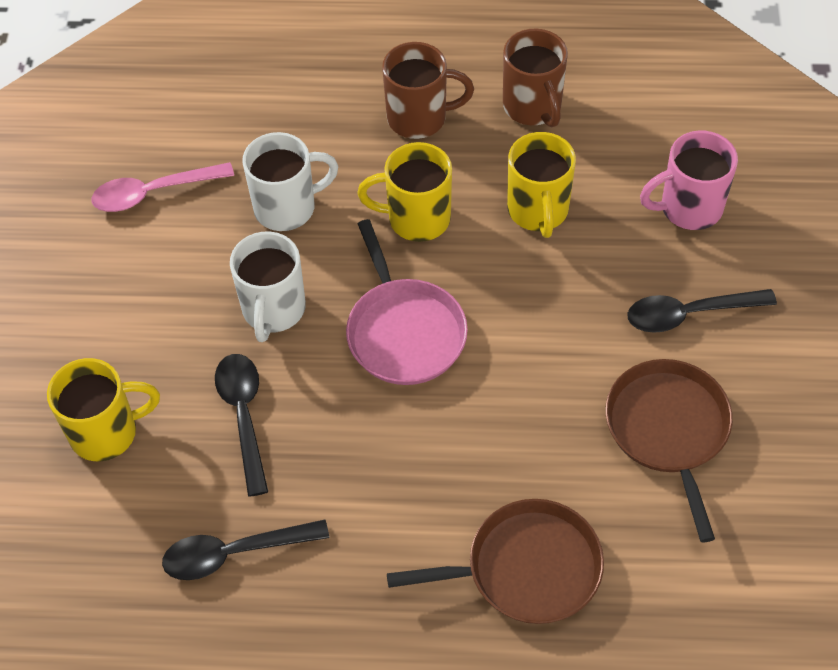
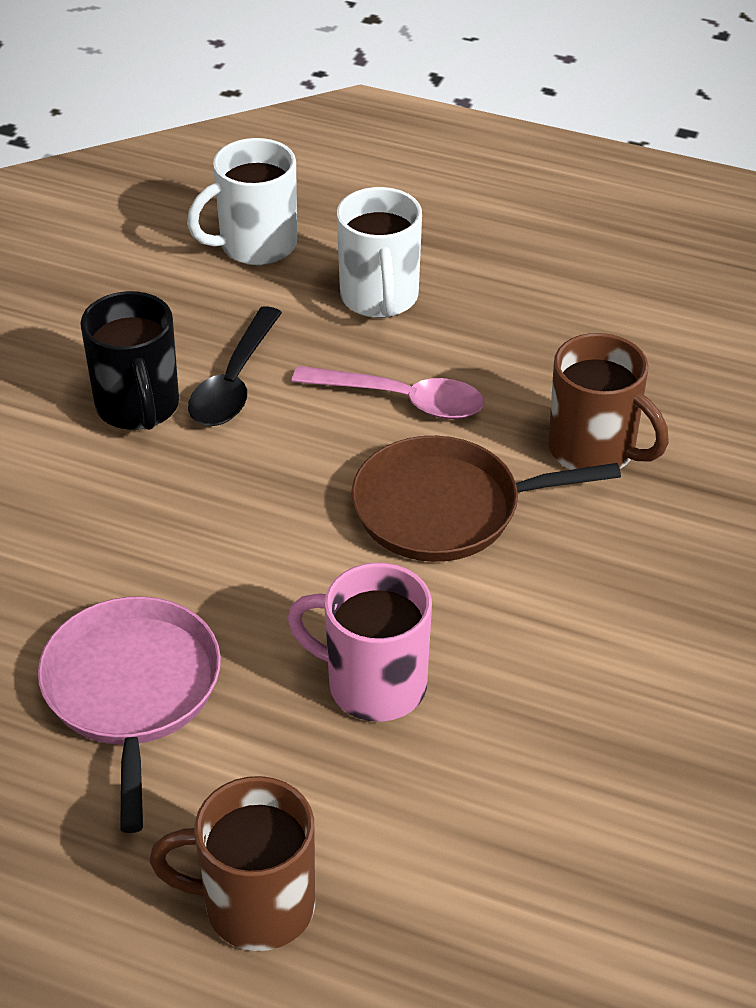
black mug: none = 0 -> [80,291,179,430] = 1
black spoon: [162,519,329,580] [215,354,268,497] [627,289,777,333] = 3 -> [188,306,282,426] = 1
brown pan: [387,499,604,624] [605,359,733,542] = 2 -> [352,436,621,562] = 1
yellow mug: [47,358,160,461] [357,142,452,242] [507,132,576,238] = 3 -> none = 0

